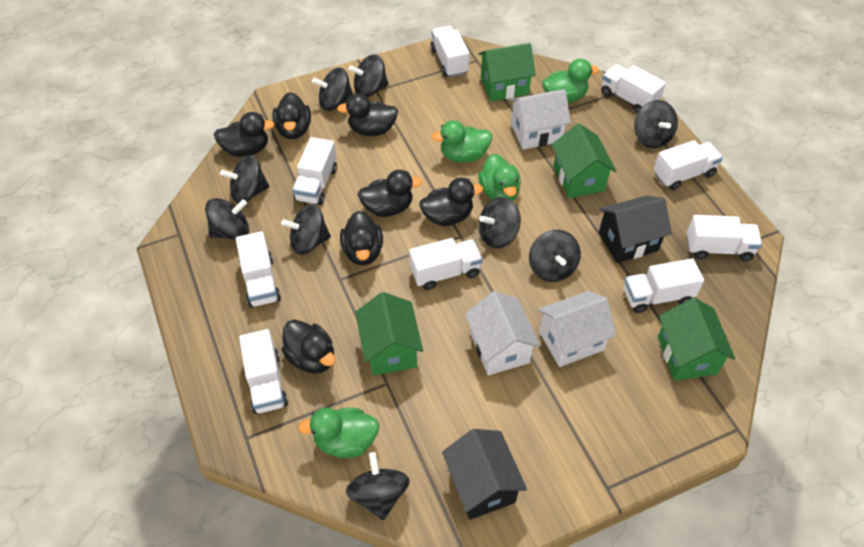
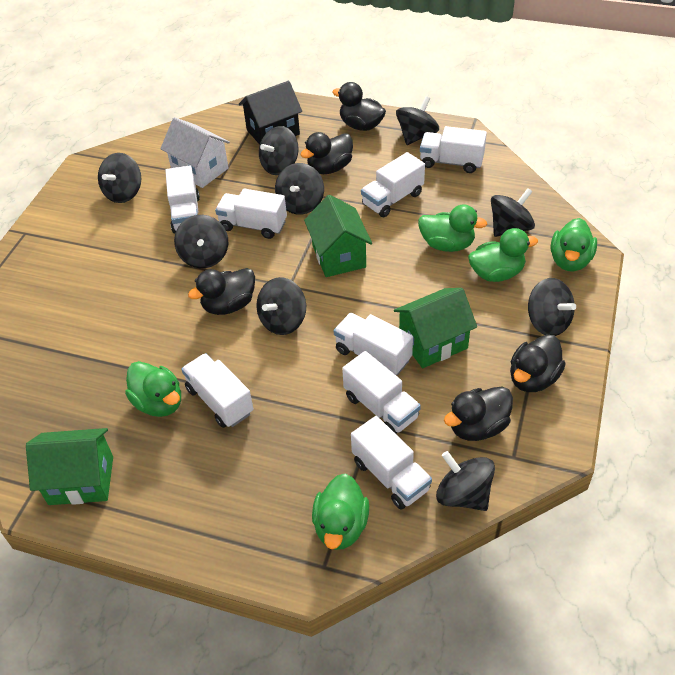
black duck: [214,112,275,157] [272,92,311,139] [282,320,335,374] [337,93,398,136] [340,211,383,266] [358,170,422,217] [419,177,483,226] = 7 -> [188,268,255,315] [300,132,353,174] [332,82,386,131] [444,387,513,441] [510,334,566,392] = 5
black house: [442,429,527,520] [599,195,672,263] = 2 -> [239,81,302,145] = 1
green duck: [298,408,379,458] [431,120,492,163] [478,154,521,201] [542,59,599,103] = 4 -> [125,361,181,417] [312,474,369,550] [418,204,487,252] [468,228,538,282] [551,218,597,272] = 5
green house: [355,292,423,376] [478,43,536,101] [552,123,616,198] [658,297,735,381] = 4 -> [26,428,113,505] [304,195,372,277] [394,288,477,368] = 3
white house: [465,291,540,376] [509,89,571,150] [537,291,617,367] = 3 -> [160,117,230,188] = 1
white truck: [236,231,281,308] [239,329,288,414] [292,137,337,205] [409,238,483,290] [430,26,470,78] [601,64,666,114] [624,258,704,313] [654,140,723,190] [687,215,762,261] = 9 -> [165,166,200,234] [181,353,253,428] [215,189,287,239] [334,313,413,375] [342,351,421,434] [351,416,432,510] [361,152,425,217] [420,126,487,173] = 8

